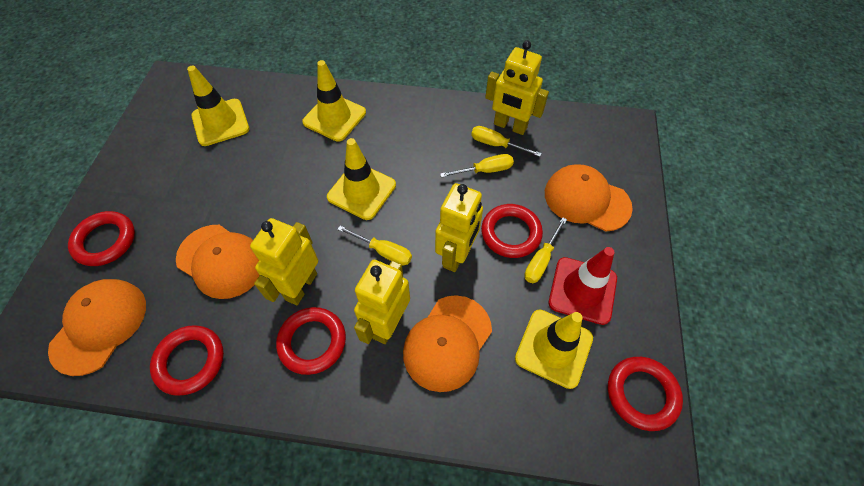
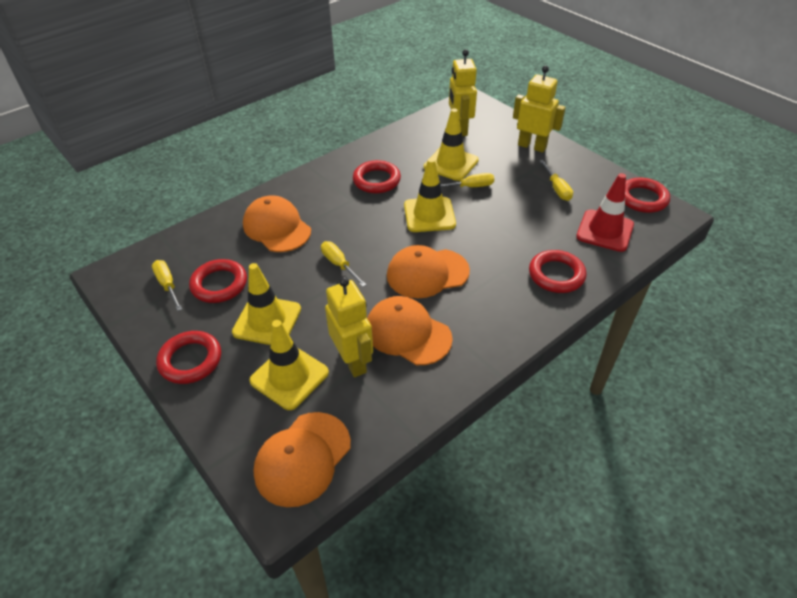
yellow robot: [250,218,318,305] [354,260,410,344] [435,183,483,272] [485,40,549,135] = 4 -> [325,277,373,377] [449,49,477,136] [513,66,566,153] = 3

